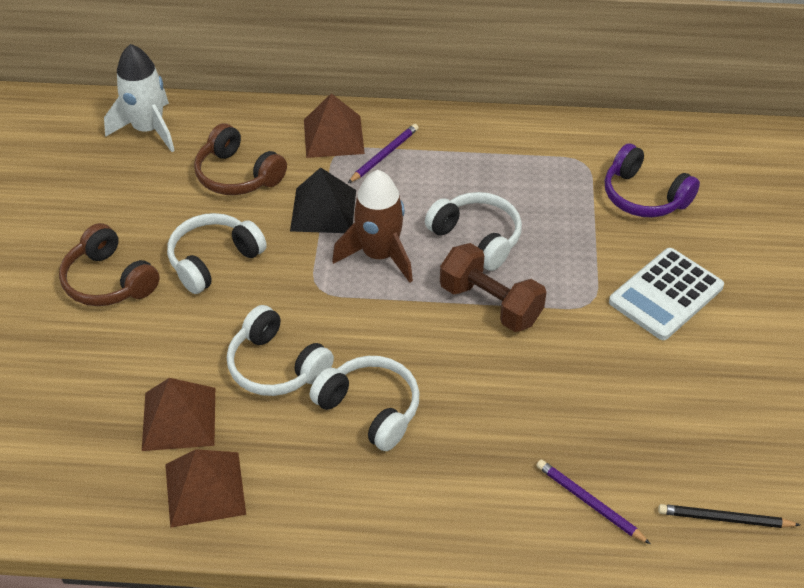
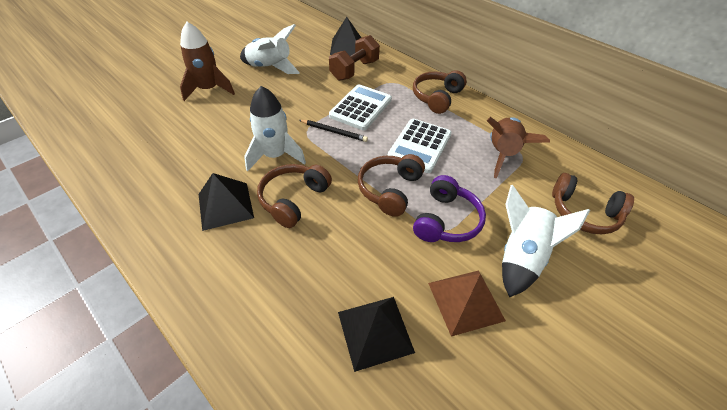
black pyramid: [290,167,356,233] = 1 -> [199,173,254,231] [330,17,361,56] [338,297,415,372] = 3
brown headphones: [59,223,160,306] [194,123,287,195] = 2 -> [257,164,332,228] [358,154,425,217] [413,70,467,114] [552,173,634,234] = 4
brown pyramid: [142,378,215,451] [165,449,246,528] [304,93,365,158] = 3 -> [428,270,506,337] = 1
brown rocket: [332,170,413,283] = 1 -> [180,22,235,101] [487,117,550,179] = 2
purple pencil: [348,124,419,183] [536,460,650,544] = 2 -> none = 0
white calculator: [609,248,724,340] = 1 -> [329,84,392,130] [387,119,452,173] = 2
white headphones: [167,213,267,294] [227,305,334,396] [310,356,419,451] [425,192,522,271] = 4 -> none = 0
white rocket: [104,44,175,152] = 1 -> [240,24,300,74] [244,86,306,172] [502,185,590,297] = 3

